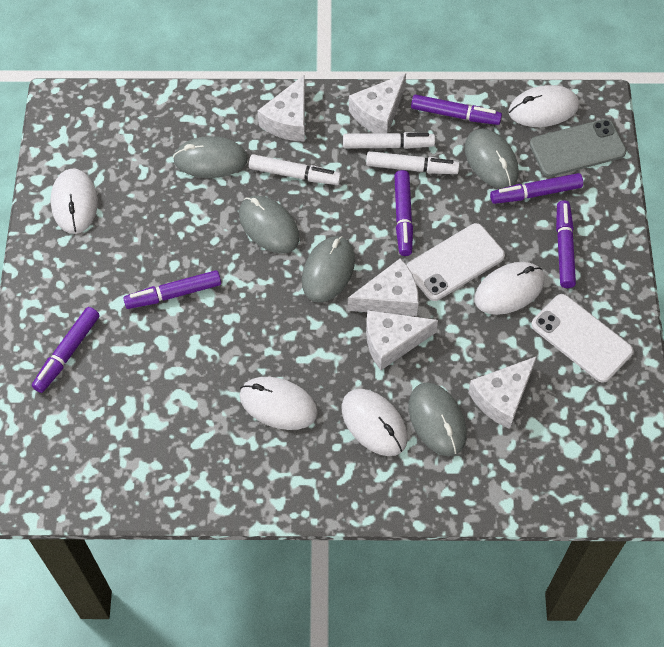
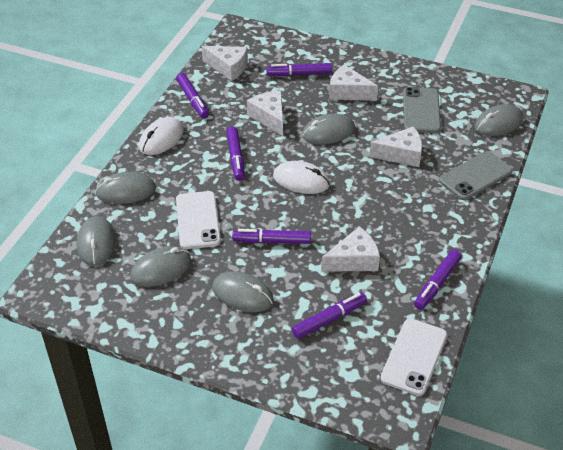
grey mouse: [173,136,248,178] [239,196,299,254] [302,236,355,303] [409,382,467,456] [465,129,519,189] = 5 -> [76,216,116,266] [95,172,156,204] [130,246,192,287] [212,271,274,312] [302,114,355,145] [474,104,523,136] = 6
grey phone: [530,119,626,177] = 1 -> [403,87,441,133] [439,151,513,200] = 2
white marker: [249,154,341,185] [343,132,435,149] [366,151,460,174] = 3 -> none = 0
white mouse: [51,169,98,234] [239,377,318,430] [342,389,408,456] [474,262,545,315] [509,85,579,127] = 5 -> [139,117,184,155] [273,161,330,194] = 2

